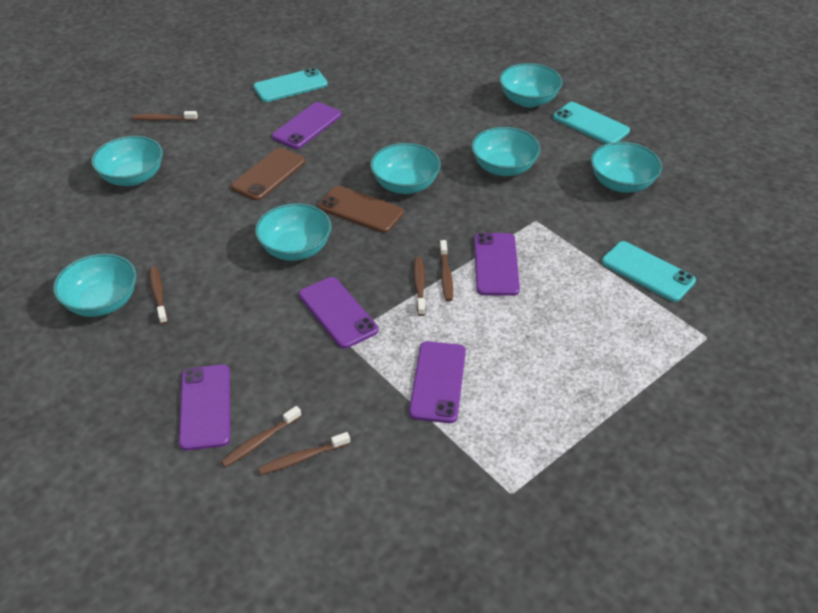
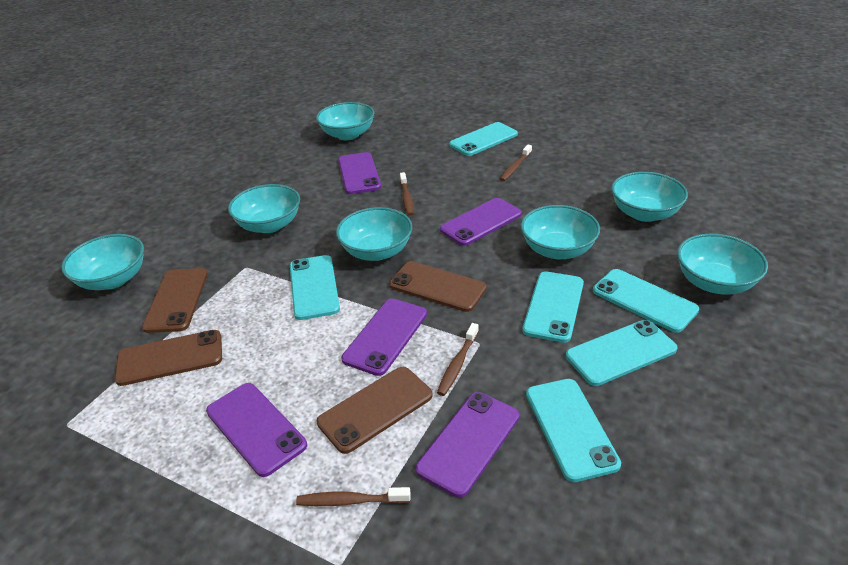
brown phone: [231,148,305,201] [318,186,404,233] = 2 -> [114,330,222,386] [142,268,208,333] [317,367,433,454] [389,261,487,312] = 4
brown toothbrush: [132,111,198,121] [150,267,168,324] [221,406,301,467] [258,432,350,475] [414,257,426,316] [439,240,453,301] = 6 -> [296,487,411,506] [400,172,414,216] [437,323,479,396] [500,145,532,181] = 4
turquoise phone: [253,68,328,102] [553,102,630,144] [602,241,696,302] = 3 -> [290,255,340,320] [449,122,518,156] [522,271,584,343] [526,379,621,482] [566,320,678,386] [593,269,699,333] = 6

